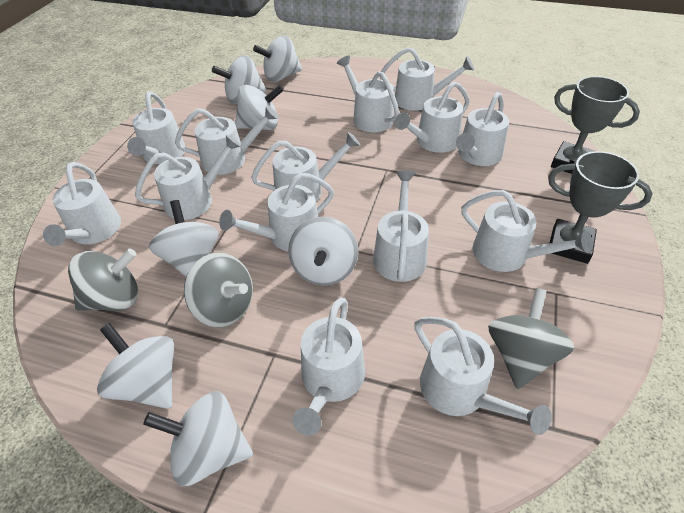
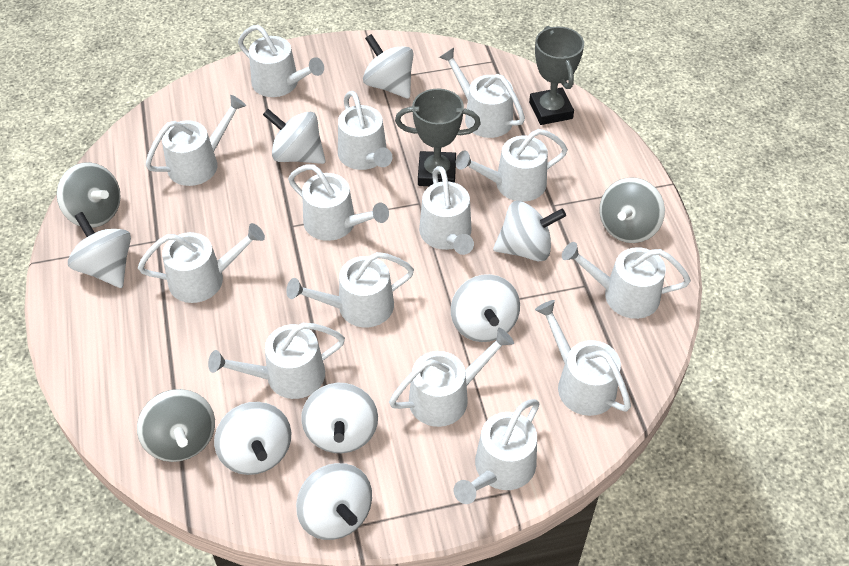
white spinning top: [97,323,174,409] [143,391,253,486] [149,200,219,276] [212,55,266,104] [235,85,284,130] [253,36,302,82] [288,217,358,285] = 7 -> [68,212,131,288] [214,402,291,475] [263,109,326,164] [296,463,372,540] [301,383,378,453] [363,34,414,99] [451,274,520,342] [493,201,566,261] = 8

